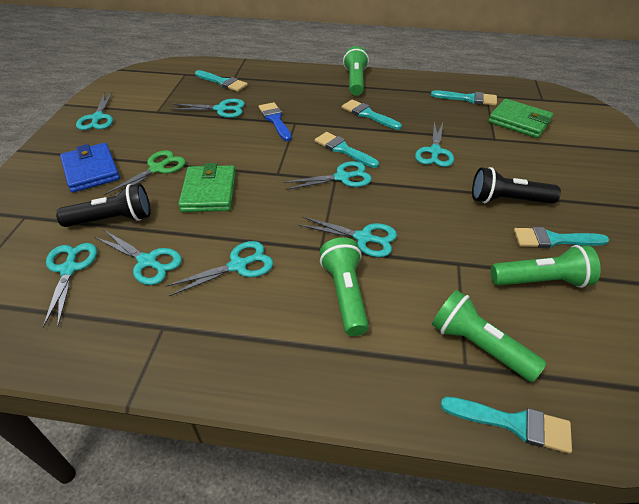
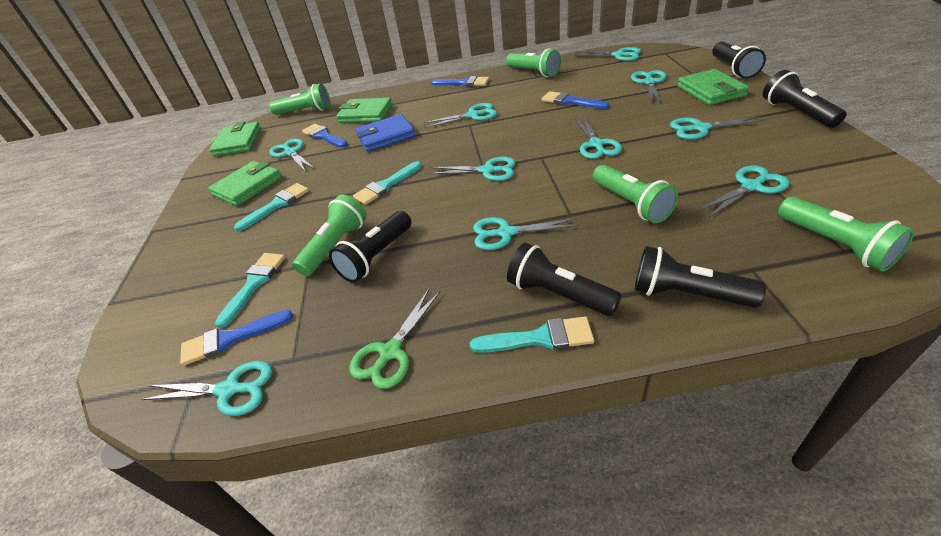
black flashlight: [56,183,151,227] [472,167,561,204] = 2 -> [329,211,411,283] [507,243,622,316] [635,246,766,308] [712,42,766,79] [763,70,847,128] = 5
blue brush: [259,102,292,141] = 1 -> [180,310,293,366] [302,124,348,148] [431,76,489,87] [542,91,609,109] = 4
green flashlight: [320,237,369,336] [343,46,369,96] [432,290,547,382] [491,245,601,288] = 4 -> [269,84,330,115] [292,195,367,276] [506,48,561,77] [593,165,678,223] [778,197,915,272] = 5
green wallet: [178,163,236,212] [488,99,553,138] = 2 -> [208,161,282,206] [209,122,261,157] [336,98,393,123] [677,69,749,105] = 4
turquoise brush: [195,70,248,92] [315,132,379,168] [342,100,402,130] [431,90,497,106] [441,397,572,454] [514,227,609,248] = 6 -> [215,253,285,328] [234,183,309,231] [353,161,422,205] [470,316,594,353] = 4
turquoise scissors: [43,243,97,328] [76,91,113,130] [95,229,182,285] [165,241,273,296] [171,99,245,118] [283,161,372,190] [299,217,397,257] [415,122,454,167] = 8 -> [141,361,272,416] [269,139,315,172] [423,103,497,128] [428,157,516,181] [473,217,580,250] [574,47,641,61] [575,116,622,159] [631,70,667,103] [670,116,765,140] [698,166,790,218] = 10

